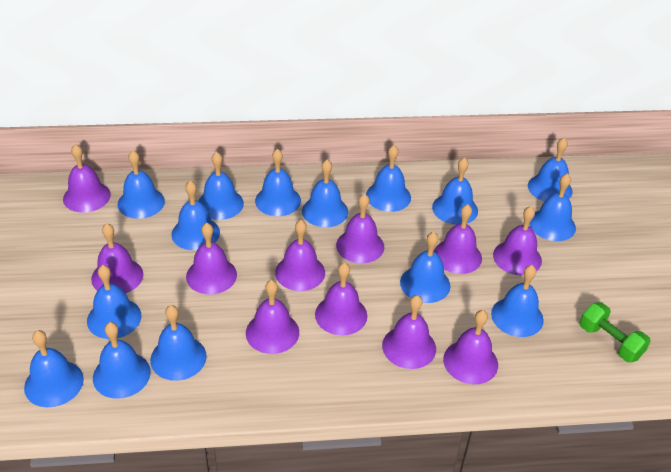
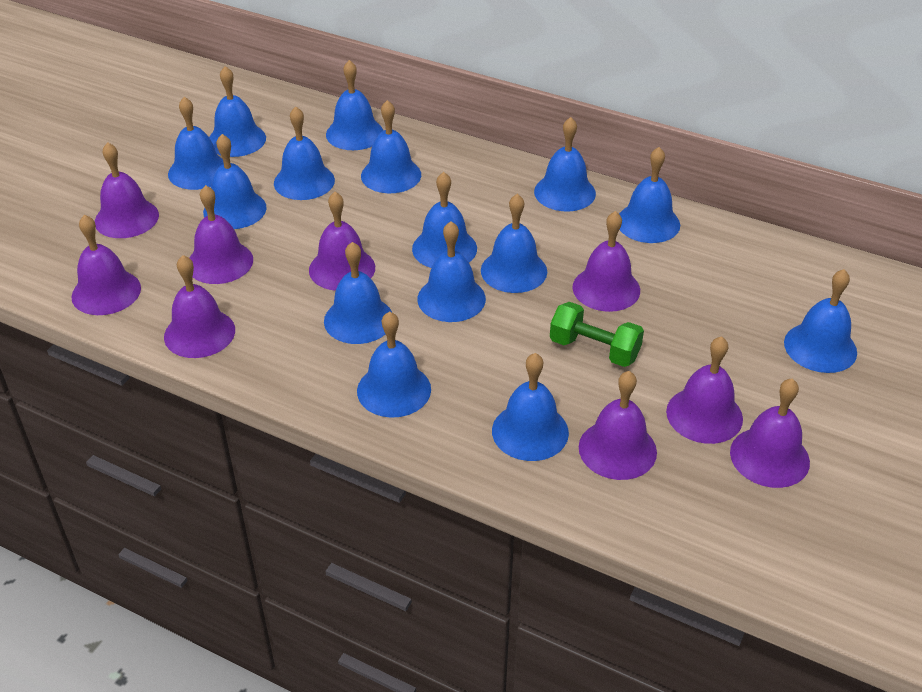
purple bell: [63,144,111,213] [91,223,143,293] [186,223,237,294] [246,280,299,354] [275,220,325,291] [315,262,367,336] [336,194,384,263] [382,295,436,369] [434,204,482,274] [443,310,498,384] [493,206,542,276] = 11 -> [71,215,141,315] [95,142,159,238] [164,255,235,358] [189,185,253,284] [309,192,375,291] [572,211,640,312] [579,371,657,480] [666,336,743,444] [730,378,810,488] = 9

